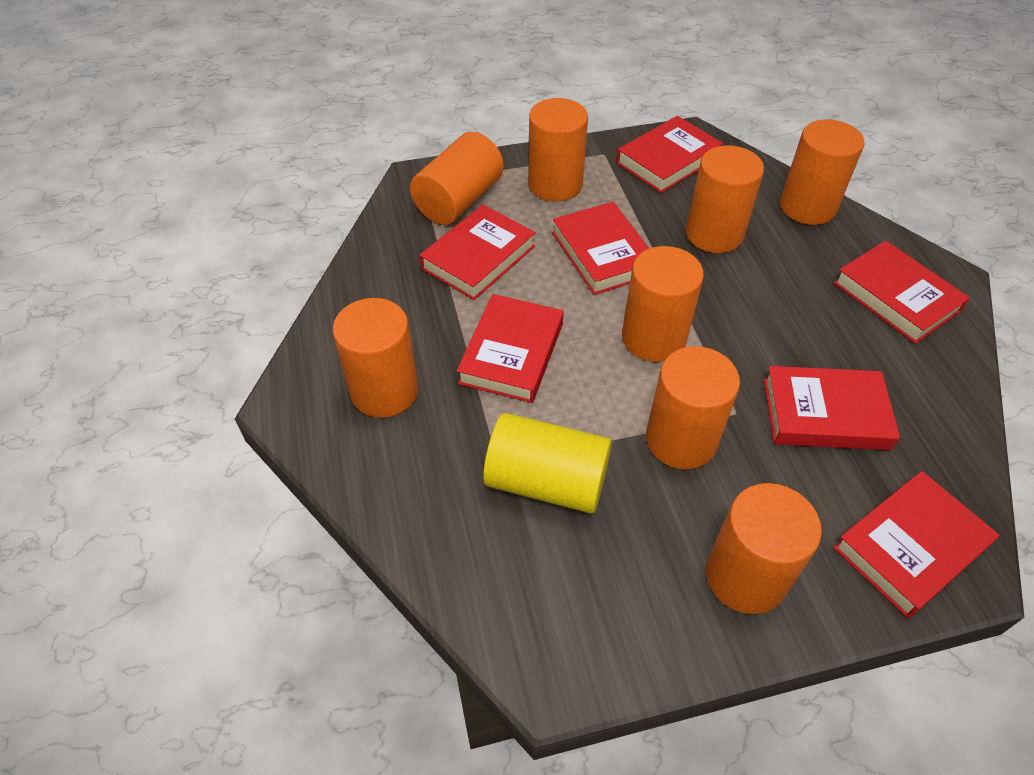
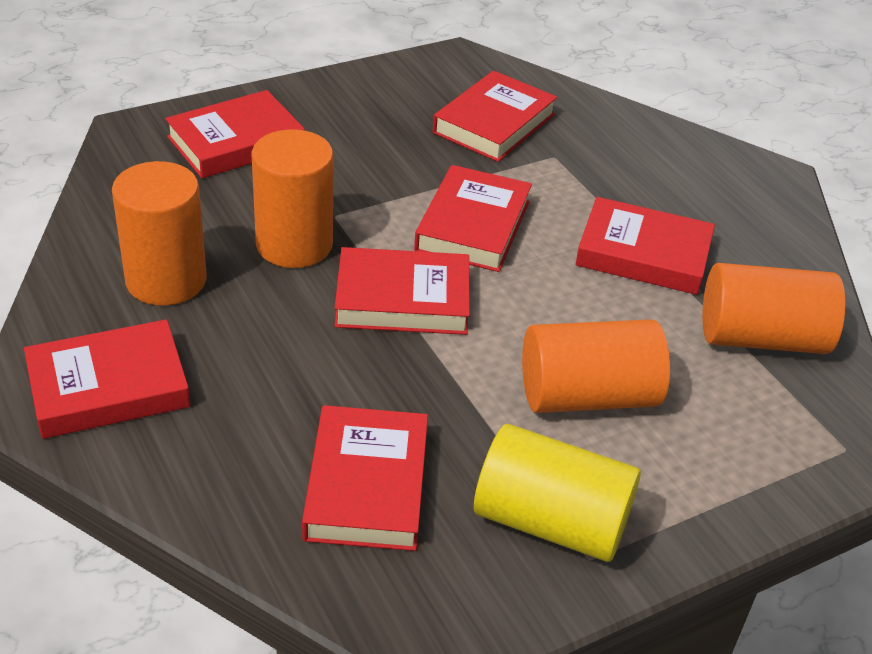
orange cylinder: [333,298,418,418] [410,132,504,225] [528,98,588,201] [622,246,704,362] [646,346,740,469] [686,145,764,253] [706,483,822,614] [780,119,864,225] = 8 -> [112,161,207,306] [252,129,333,268] [522,319,670,413] [702,263,846,354] = 4

